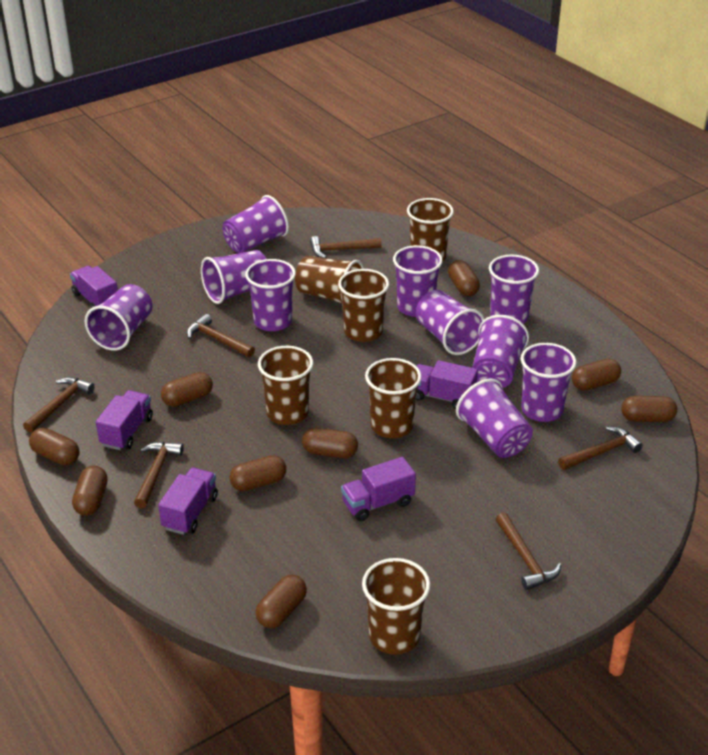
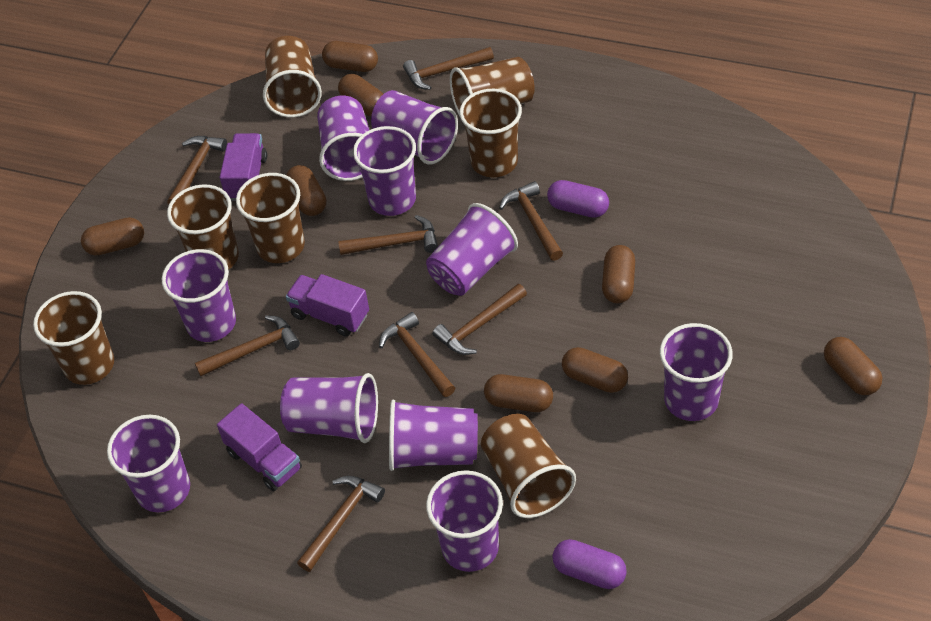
brown capsule: [29,428,79,465] [72,466,108,516] [161,372,213,407] [229,455,287,491] [255,574,307,628] [302,428,358,458] [448,260,480,296] [572,359,621,391] [621,396,677,422] = 9 -> [81,217,144,256] [286,165,326,216] [322,41,378,72] [338,74,383,116] [484,374,553,412] [562,347,628,393] [602,245,635,303] [824,337,882,395] = 8
brown cup: [258,346,313,425] [295,256,364,304] [338,269,389,342] [362,558,430,655] [365,358,421,438] [407,198,454,261] = 6 -> [33,291,114,385] [167,184,239,270] [236,173,305,263] [263,36,322,118] [450,57,535,116] [459,89,522,177] [481,414,576,518] = 7
brown hammer: [23,377,95,433] [134,442,184,509] [187,314,255,357] [310,236,382,258] [495,513,561,590] [558,426,643,470] = 6 -> [167,136,227,204] [195,315,300,376] [297,476,385,572] [338,215,438,255] [379,312,455,397] [403,47,494,90] [432,284,527,355] [499,181,563,261] = 8
purple capsule: none = 0 -> [547,180,609,218] [552,539,627,589] = 2
purple truck: [70,266,118,308] [96,390,153,450] [158,467,218,535] [341,457,416,521] [416,360,478,409] = 5 -> [217,403,302,491] [220,133,267,201] [286,274,369,337] = 3

